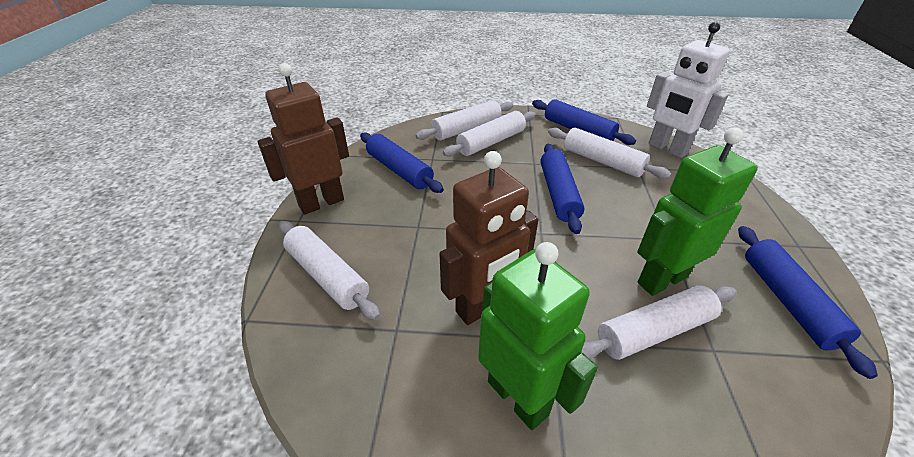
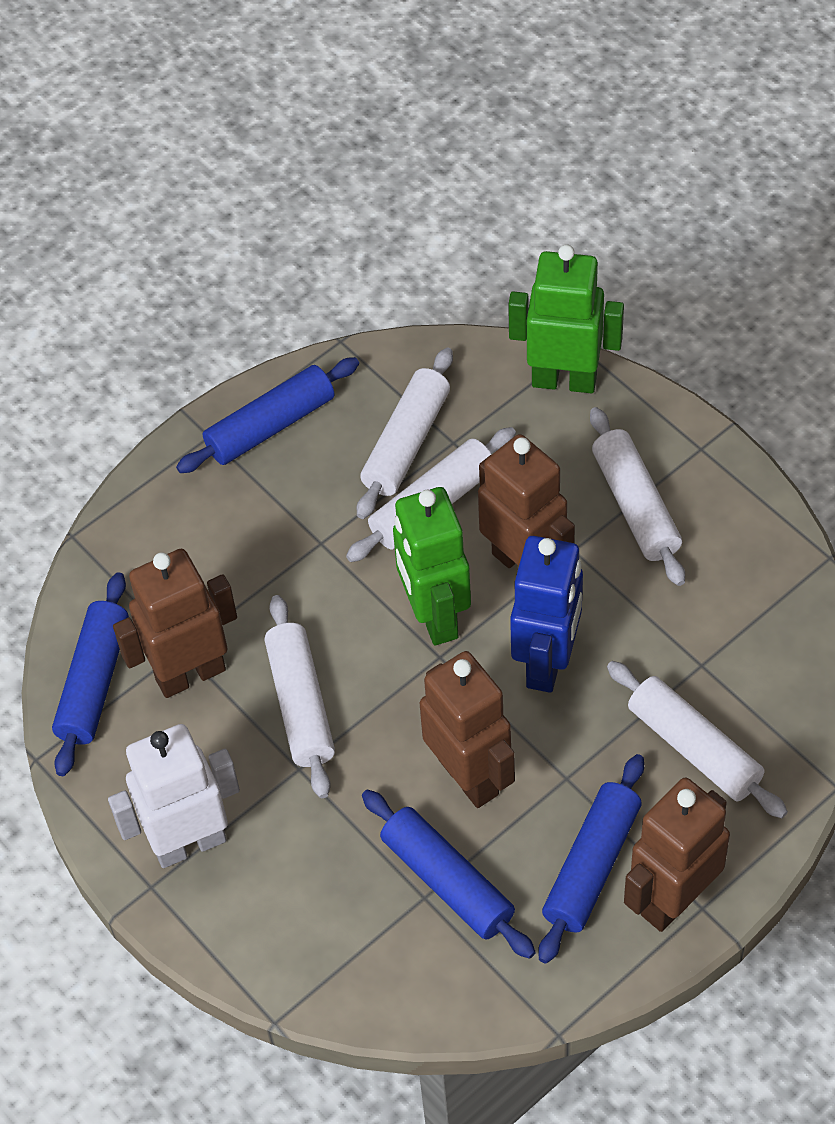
blue robot: none = 0 -> [510,536,583,693] = 1
brown robot: [258,63,349,215] [440,151,538,325] = 2 -> [113,549,237,698] [420,651,515,808] [478,434,575,568] [624,778,730,932] = 4

